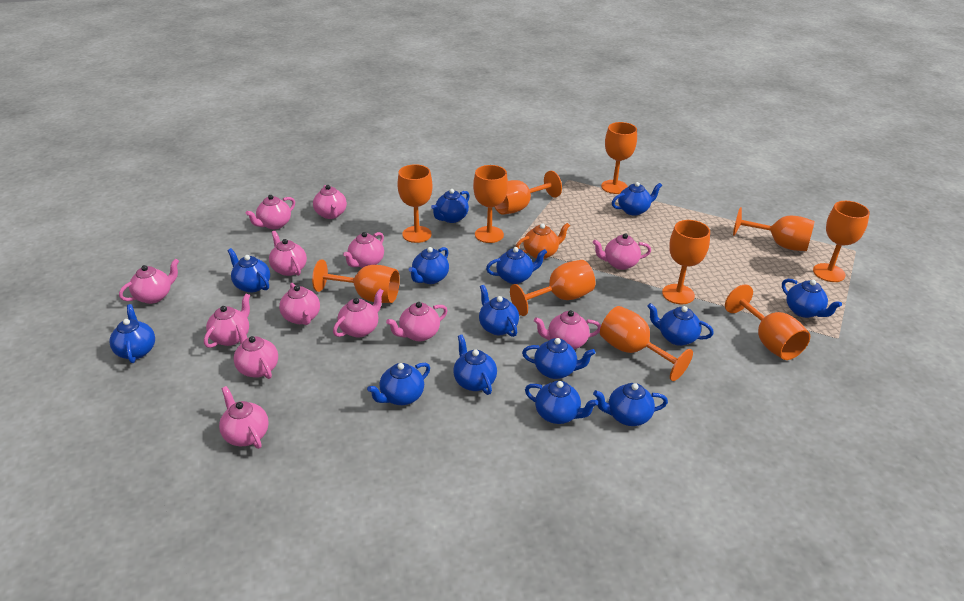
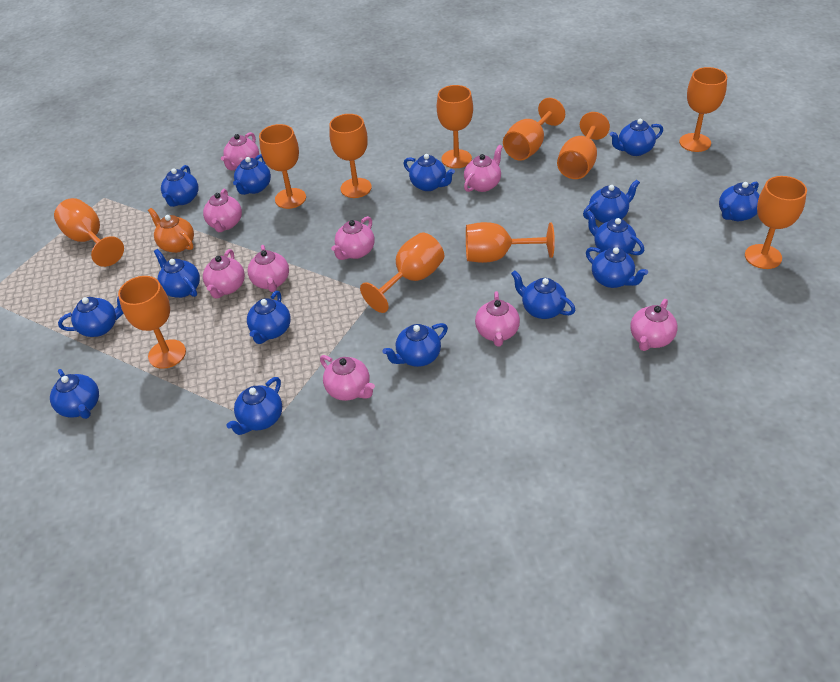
blue teapot: [109,304,155,363] [227,248,270,293] [367,363,430,405] [409,247,449,284] [431,189,470,223] [453,335,497,395] [479,285,519,337] [486,247,547,284] [522,338,595,379] [525,381,598,424] [593,383,668,426] [612,182,662,216] [647,303,714,346] [782,279,842,318] = 14 -> [50,369,99,419] [58,297,123,337] [154,249,200,298] [161,165,198,207] [227,377,282,435] [233,154,271,195] [247,291,291,344] [382,323,448,367] [403,154,455,191] [511,270,576,319] [583,180,640,223] [586,210,644,255] [586,247,648,288] [610,119,663,156] [719,181,760,221] = 15
pink teapot: [119,259,179,304] [204,294,250,348] [219,386,269,449] [234,324,278,379] [246,195,295,229] [269,231,307,276] [279,283,320,325] [313,185,347,219] [333,289,384,337] [343,232,384,268] [386,302,448,341] [534,310,601,349] [593,233,651,270] = 13 -> [203,189,242,232] [203,249,245,298] [221,132,259,170] [248,245,289,292] [320,355,375,401] [331,216,374,260] [464,145,503,192] [475,291,520,346] [630,299,678,351] = 9

